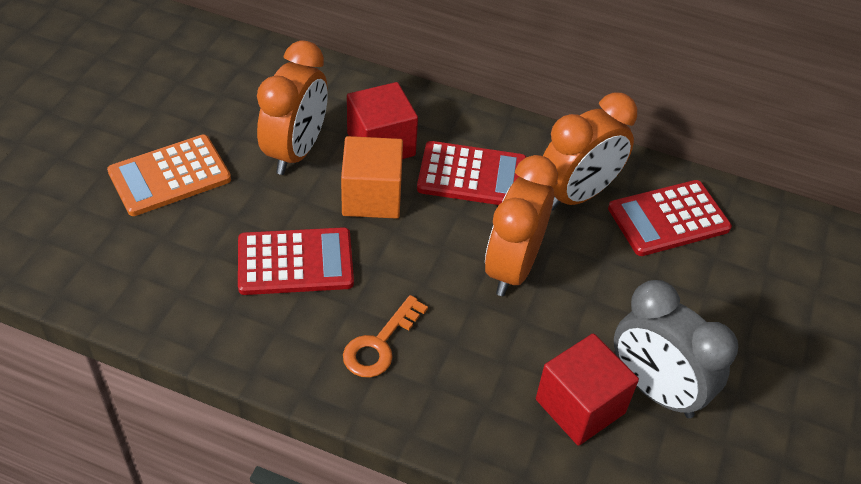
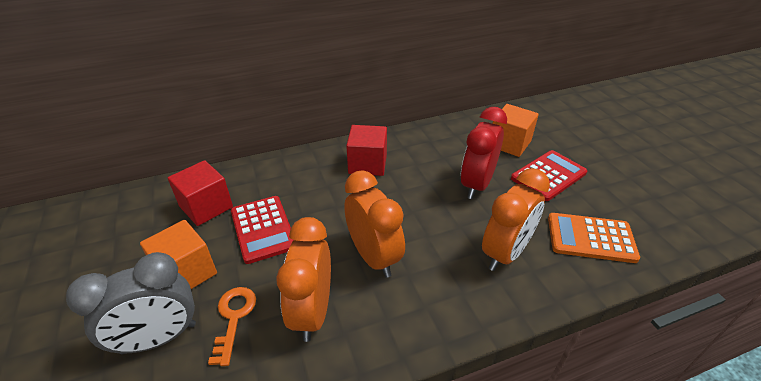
orange cube: [341,136,403,219] = 1 -> [140,220,217,289] [492,104,539,157] = 2
red calculator: [238,227,354,295] [417,141,526,205] [608,180,732,256] = 3 -> [231,196,293,264] [511,150,587,201] = 2
red clock: none = 0 -> [461,107,507,199] = 1

